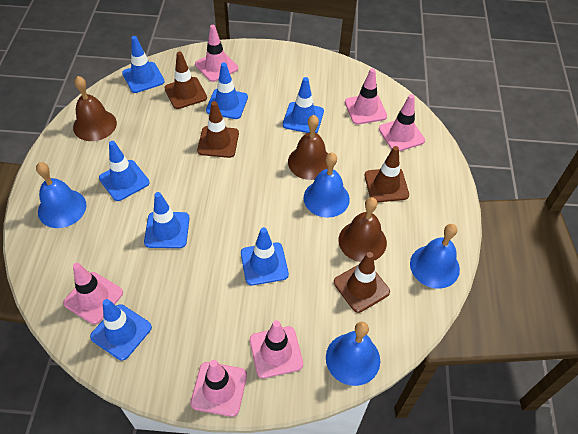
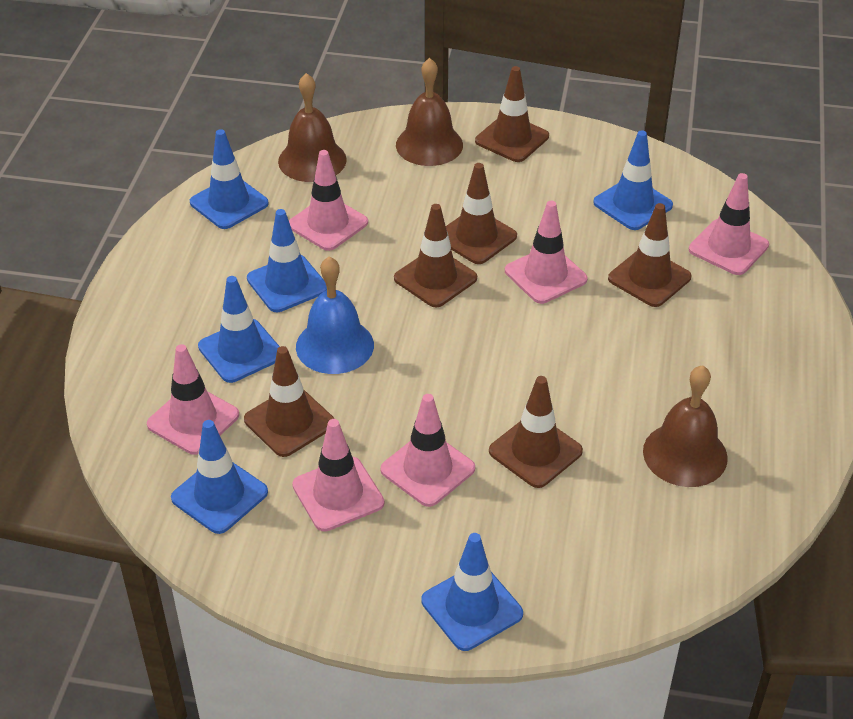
blue bell: [36,162,86,228] [304,153,350,218] [326,321,380,386] [410,224,460,289] = 4 -> [296,256,374,374] = 1
blue traffic cone: [90,299,152,361] [99,141,150,201] [122,36,165,93] [144,192,190,248] [206,63,248,119] [241,227,289,285] [283,77,324,133] = 7 -> [171,420,268,534] [190,129,269,229] [198,276,280,383] [247,209,327,312] [422,533,523,651] [593,130,673,230] = 6
brown traffic cone: [164,52,207,109] [197,101,239,158] [334,252,390,313] [365,146,409,203] = 4 -> [244,346,335,457] [394,204,477,307] [446,163,517,264] [475,66,549,162] [489,376,583,488] [608,203,691,307] = 6

